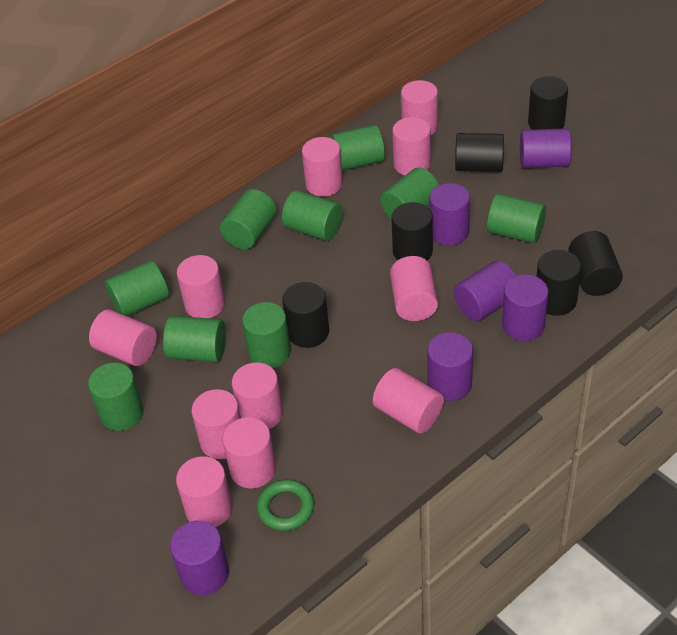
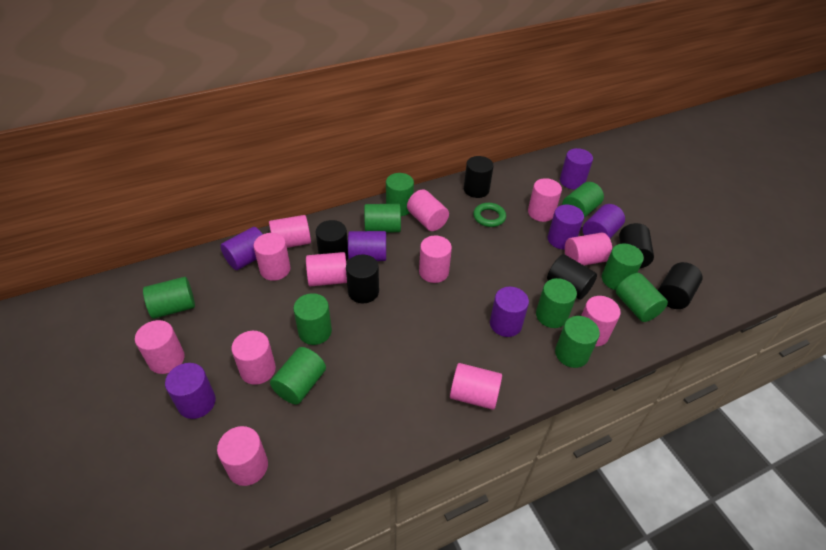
green cylinder: [88,363,144,431] [105,260,169,316] [163,316,226,362] [220,189,277,249] [242,302,291,368] [282,190,342,241] [331,125,385,171] [380,168,439,219] [487,194,546,243] = 9 -> [143,277,195,319] [270,347,326,405] [293,293,332,345] [364,204,401,233] [386,173,414,216] [536,278,577,328] [555,316,600,368] [562,182,604,218] [602,243,644,290] [616,273,668,322] = 10
pink cylinder: [89,310,157,366] [176,456,233,527] [177,255,225,318] [191,389,241,459] [222,417,276,488] [232,362,283,429] [302,137,343,197] [373,368,444,434] [390,256,438,321] [392,117,431,175] [401,80,438,135] = 11 -> [135,320,185,374] [217,426,268,486] [231,331,276,385] [253,233,291,281] [269,215,311,248] [306,252,347,286] [407,189,449,231] [419,235,452,283] [450,363,502,410] [528,178,562,222] [565,233,612,266] [581,296,621,346] = 12
purple cylinder: [170,521,229,595] [427,332,473,401] [429,183,470,246] [454,260,516,321] [502,275,548,341] [520,128,572,168] = 6 -> [165,363,216,419] [220,227,263,270] [348,231,386,261] [490,287,529,337] [548,204,584,250] [560,148,593,190] [583,204,625,238] = 7

